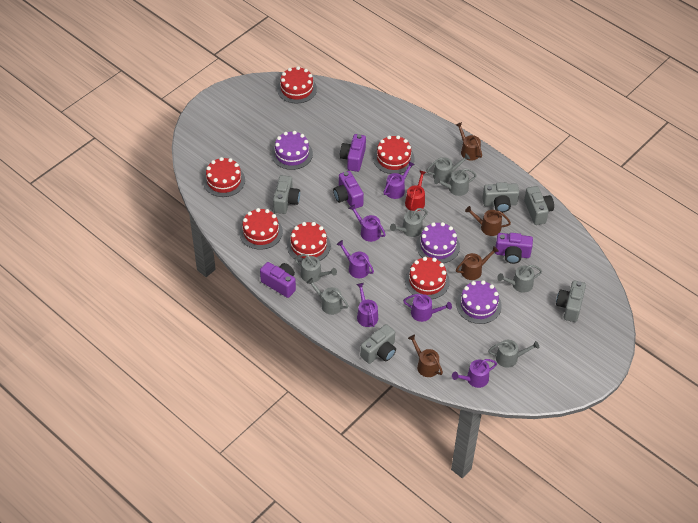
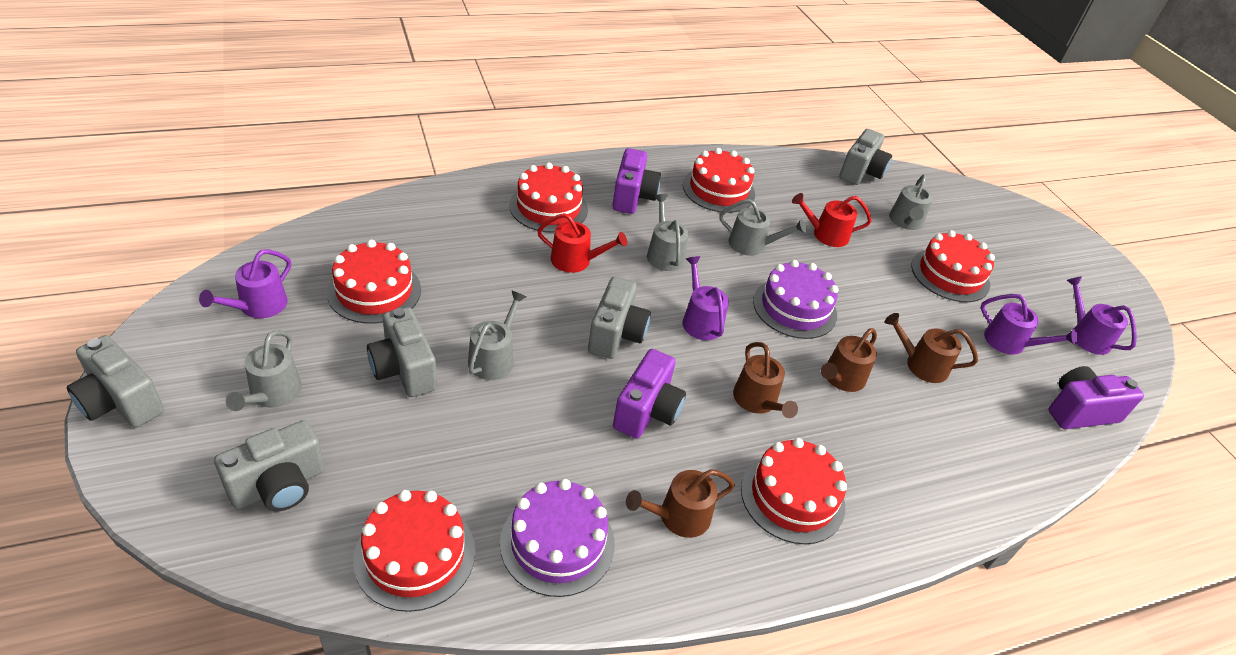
grey watering can: [294,254,337,283] [307,278,349,315] [390,208,428,237] [427,154,470,183] [434,168,477,196] [488,340,539,368] [498,265,542,293] = 7 -> [226,330,302,411] [468,291,526,380] [647,194,689,271] [719,199,806,256] [889,175,933,230] = 5
purple cake: [271,131,313,170] [416,222,460,263] [456,280,502,324] = 3 -> [500,479,615,597] [753,260,838,339] = 2
purple camera: [260,262,296,298] [333,171,364,209] [340,134,366,172] [495,233,533,264] = 4 -> [612,148,661,214] [613,349,686,439] [1048,366,1144,429] = 3
purple watering can: [336,240,374,278] [349,204,386,242] [356,283,378,327] [383,161,415,199] [403,294,452,322] [452,359,497,388] = 6 -> [199,249,291,318] [683,256,729,340] [980,294,1078,355] [1067,276,1137,355] = 4
red watering can: [405,170,426,211] = 1 -> [537,213,627,273] [792,193,872,247] = 2

